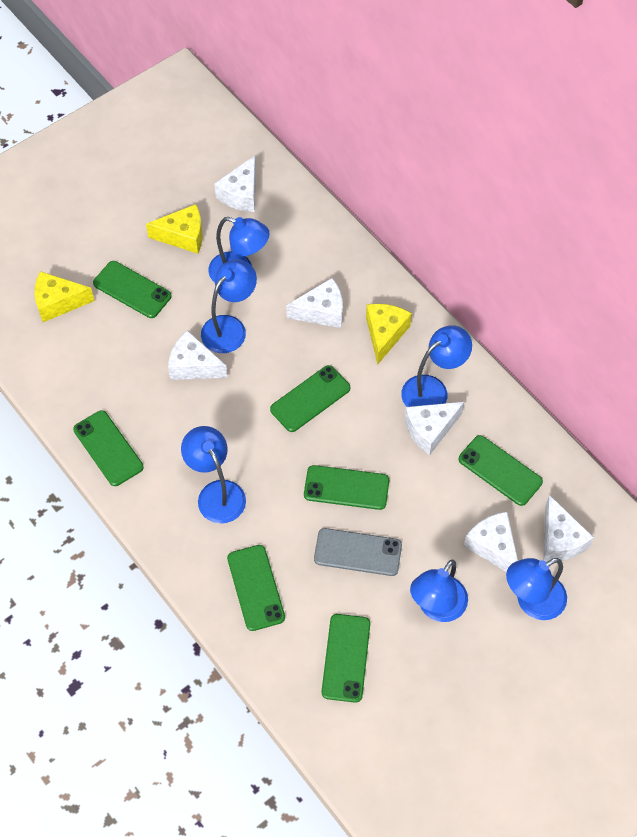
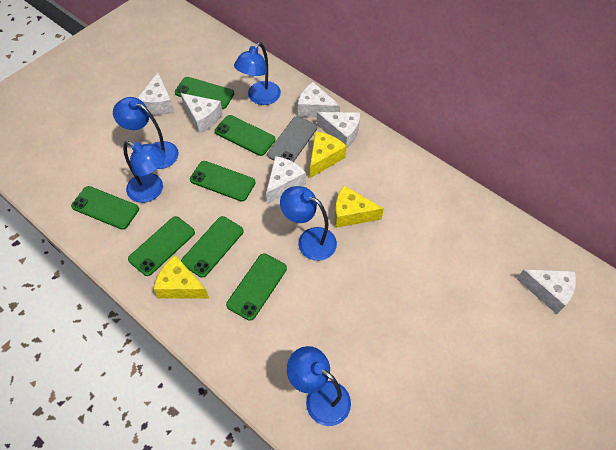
blue lamp: [181,426,246,524] [201,259,257,353] [208,217,270,283] [401,325,472,407] [410,560,468,622] [506,558,567,620] = 6 -> [113,97,179,169] [123,141,166,203] [234,42,281,105] [280,186,337,261] [287,346,351,426] = 5

